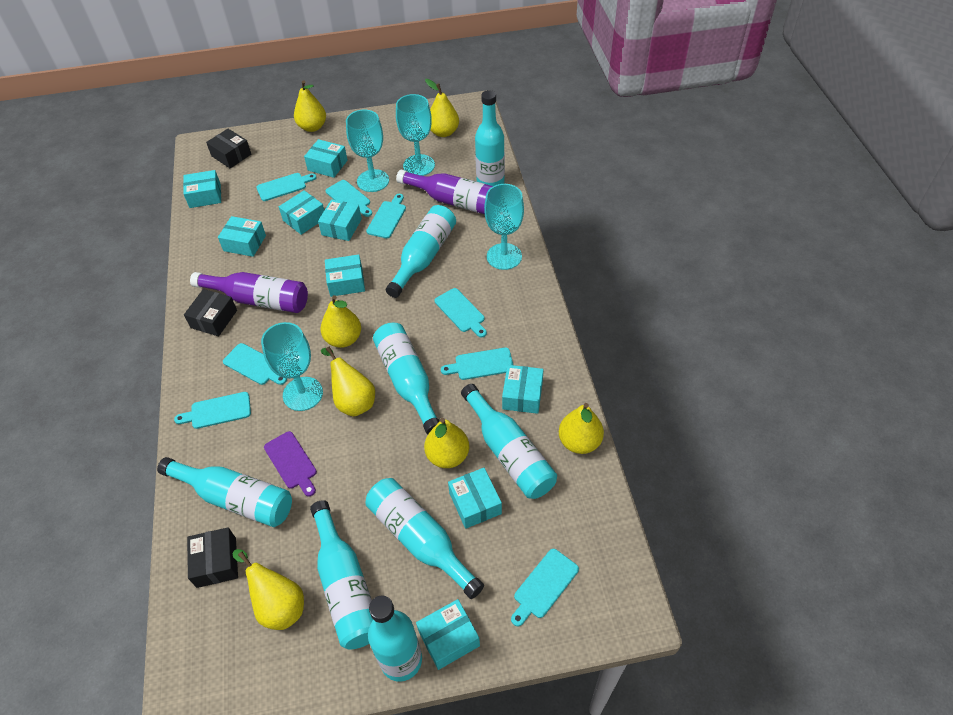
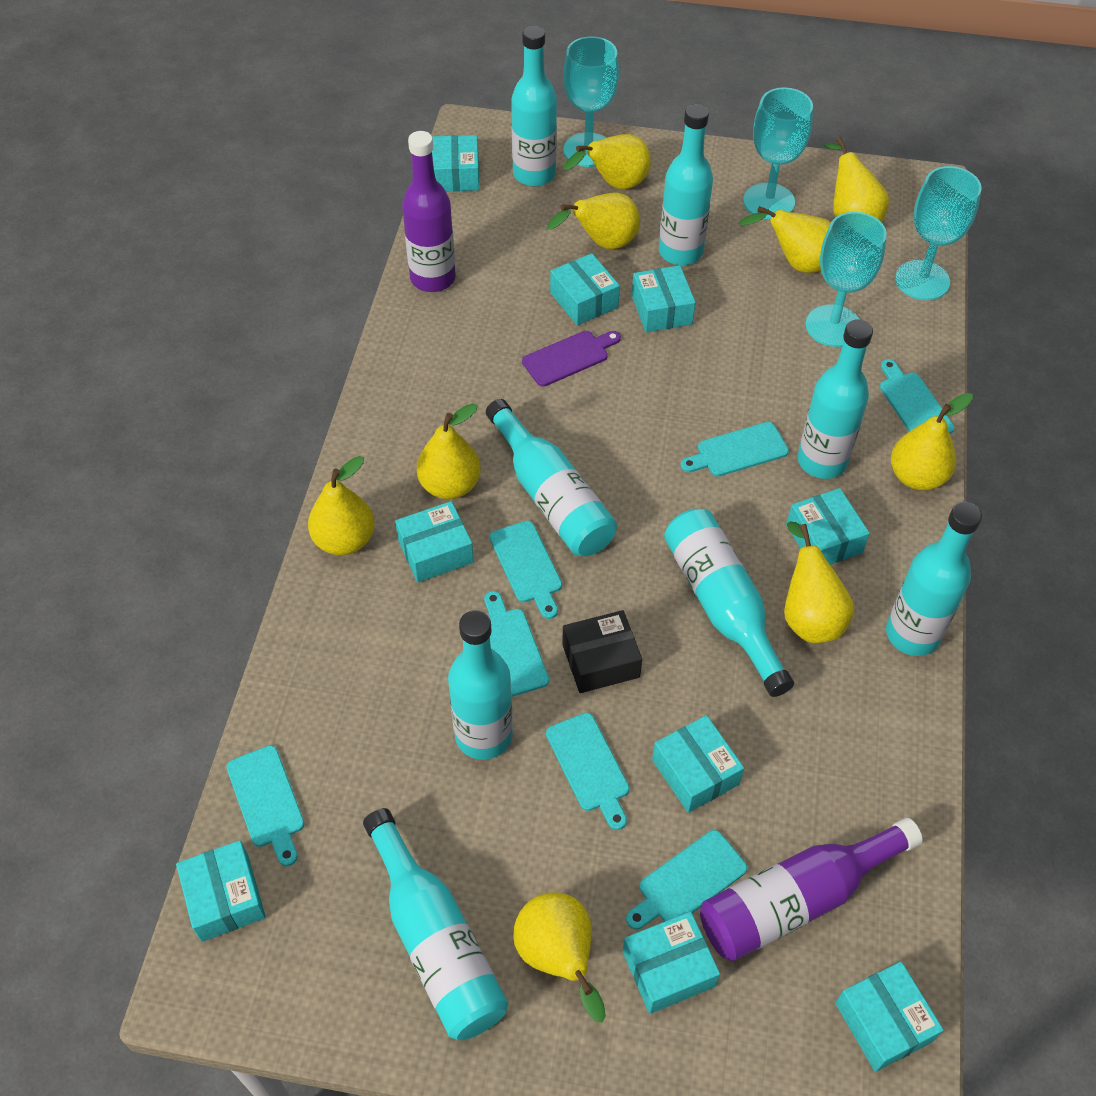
black box: [184,289,237,336] [187,527,238,588] [206,129,251,168] = 3 -> [562,610,642,693] = 1
turquoise cutting board: [174,392,251,429] [223,343,287,385] [256,173,317,201] [325,180,372,217] [366,194,406,238] [435,288,487,337] [441,347,513,380] [511,549,579,626] = 8 -> [226,745,305,866] [484,591,549,697] [490,521,562,619] [546,713,629,830] [626,830,747,930] [680,422,789,477] [880,359,955,434] = 7
yellow pear: [232,549,304,630] [294,80,326,132] [320,295,361,348] [321,347,375,417] [424,418,469,468] [425,79,459,137] [559,403,604,454] = 7 -> [308,456,375,555] [417,403,481,499] [513,892,606,1022] [547,193,640,249] [564,134,651,189] [739,206,831,273] [784,521,854,643] [823,137,889,222] [891,393,973,490] = 9

